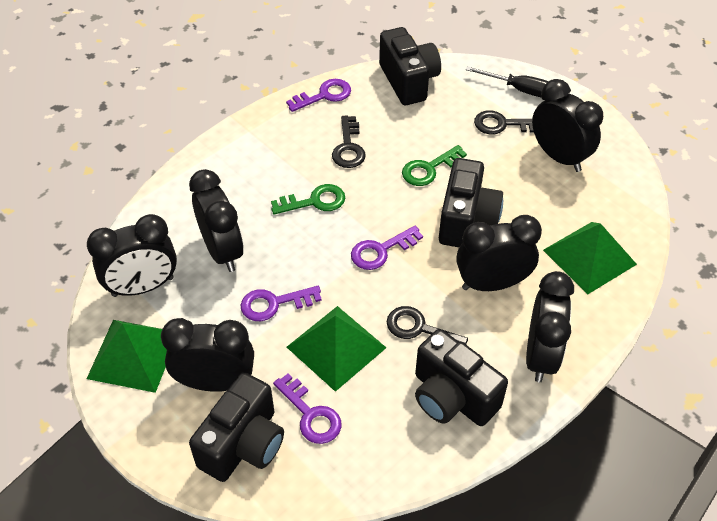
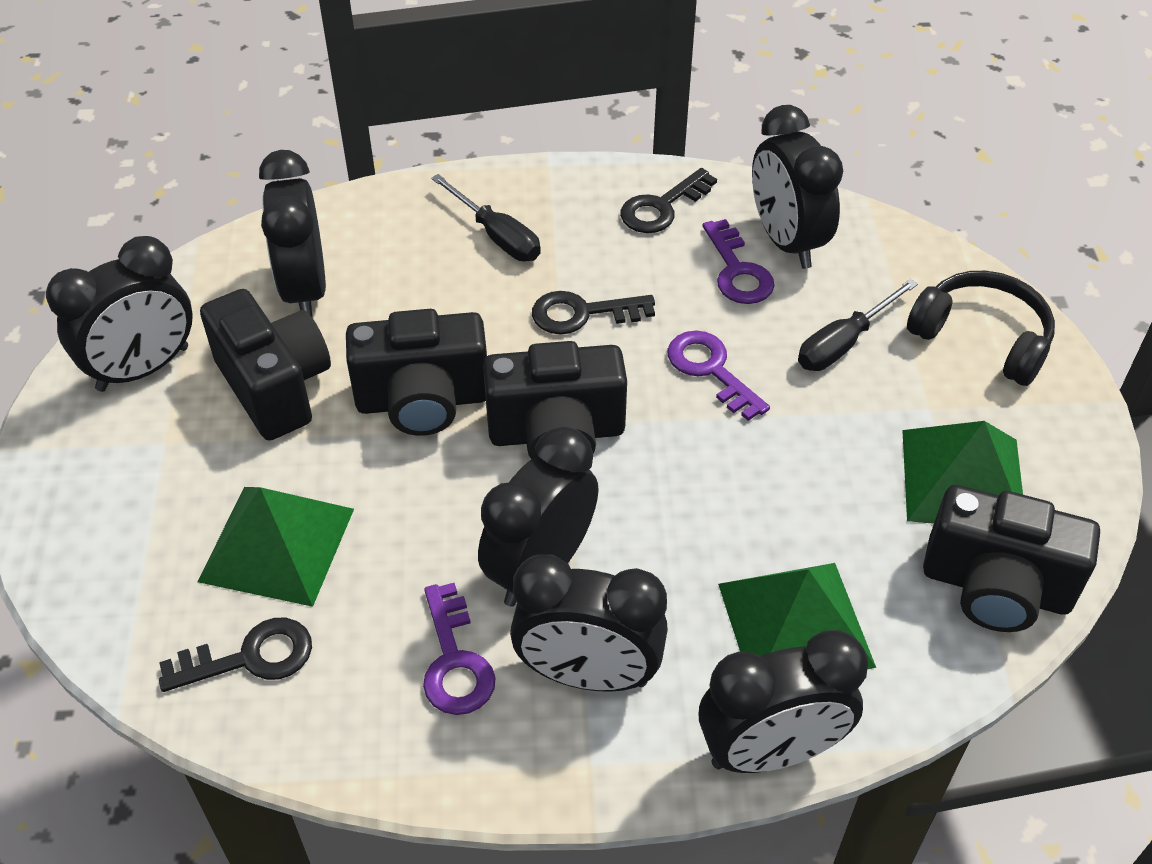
black headphones: none = 0 -> [907,271,1055,386] = 1
black screwdriver: [465,66,548,98] = 1 -> [431,174,541,261] [798,279,918,371] = 2
green key: [271,184,345,215] [402,145,467,186] = 2 -> none = 0
purple key: [241,286,322,321] [273,374,342,444] [286,79,351,112] [351,226,423,270] = 4 -> [423,583,495,715] [667,331,770,421] [703,219,775,304] = 3

